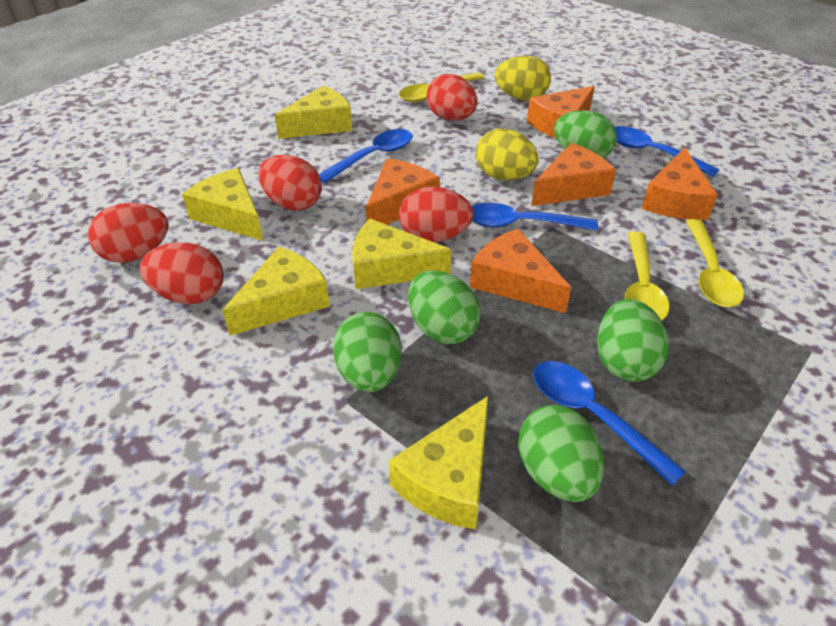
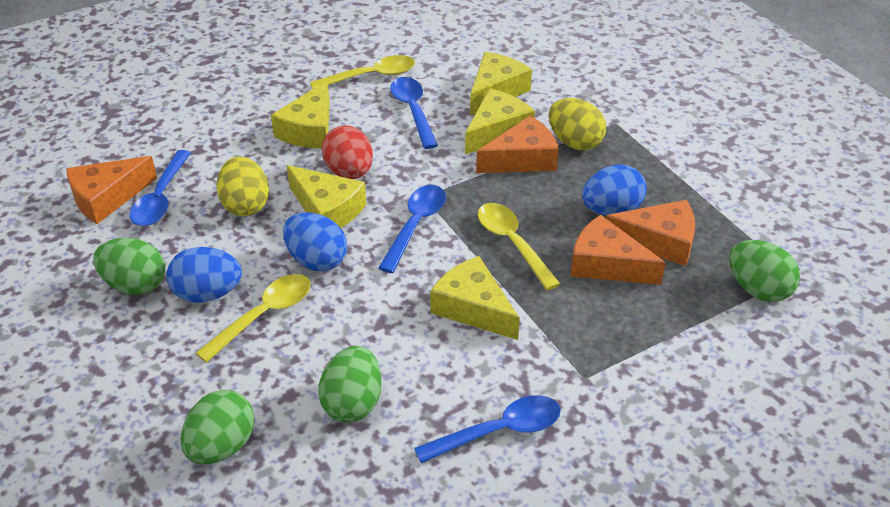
blue egg: none = 0 -> [166,247,242,303] [283,212,347,271] [582,164,647,216] = 3
green egg: [333,312,402,392] [408,270,481,344] [518,405,604,502] [554,110,617,158] [597,299,669,382] = 5 -> [93,238,165,295] [181,390,255,464] [318,346,382,423] [729,240,800,302] = 4
orange cheese: [366,158,440,225] [470,229,571,313] [527,86,595,138] [531,143,616,206] [642,148,718,220] = 5 -> [66,156,157,224] [476,116,559,173] [571,215,666,285] [606,200,695,266] = 4
red egg: [88,203,169,263] [140,242,224,304] [258,155,322,211] [399,187,474,242] [426,74,477,121] = 5 -> [322,126,373,179] = 1

